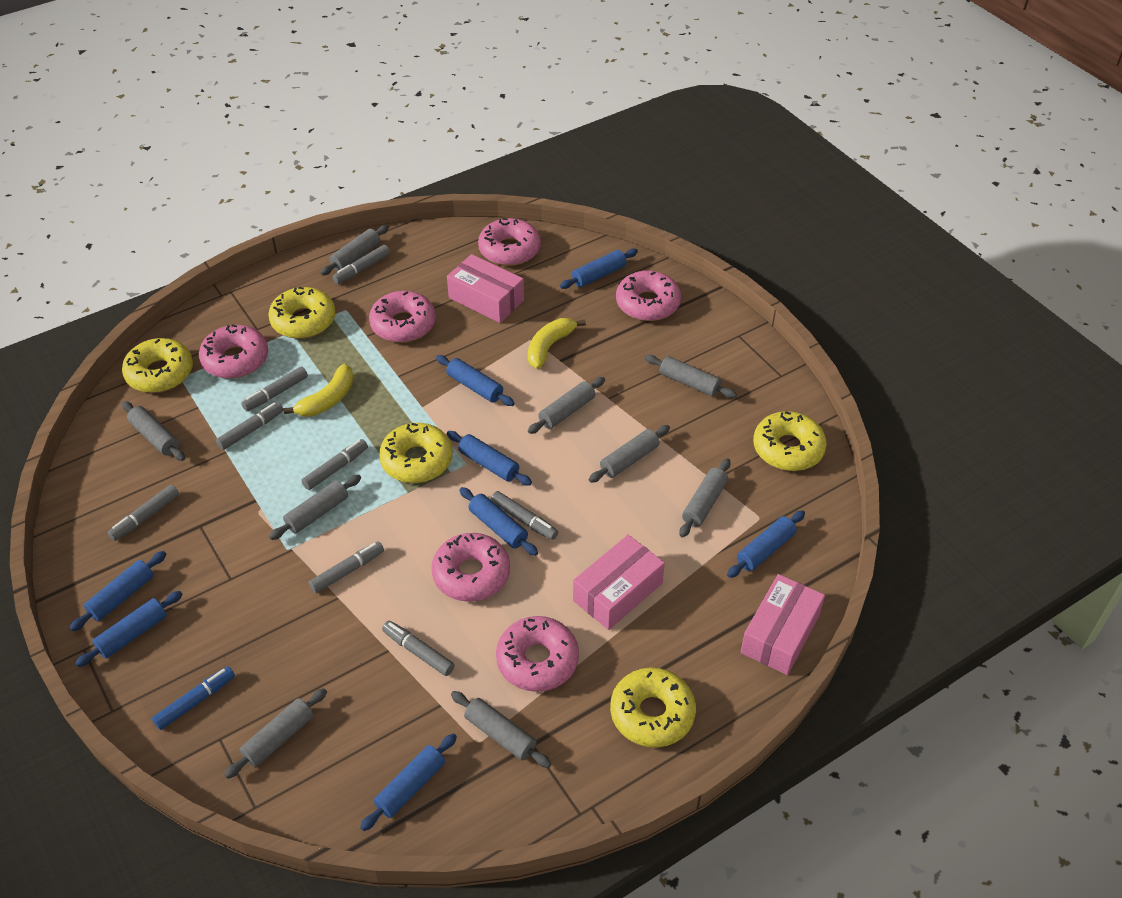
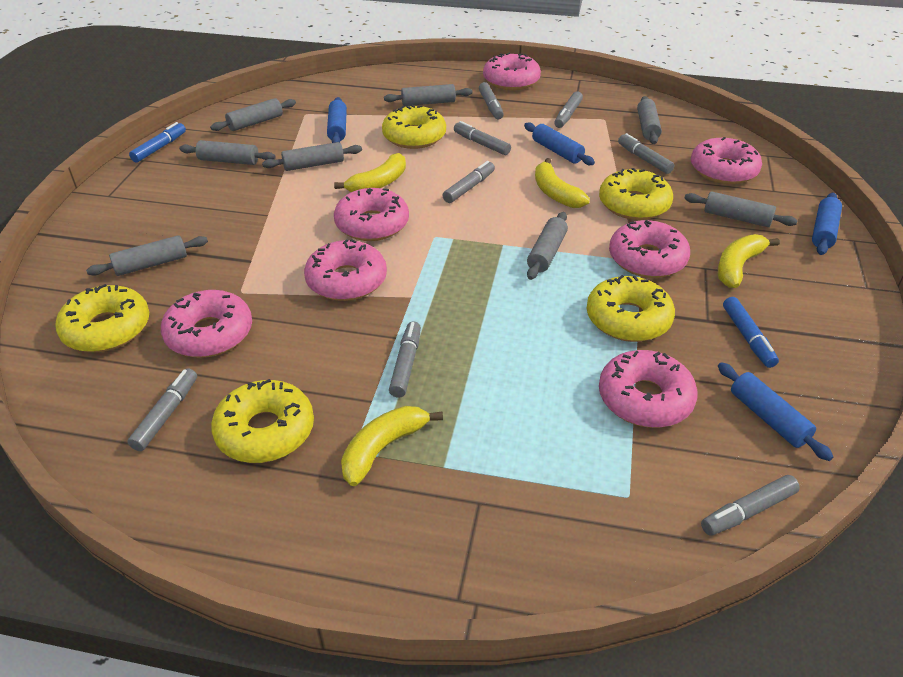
blue marker: [152,666,235,730] = 1 -> [129,122,186,163] [723,297,779,368] = 2
blue rolling pin: [69,551,166,632] [75,591,183,667] [360,733,457,831] [436,355,515,406] [447,431,532,486] [459,487,538,556] [560,249,638,289] [727,510,805,578] = 8 -> [327,97,347,143] [524,123,595,165] [718,362,833,461] [812,193,842,255] = 4
grey rolling pin: [122,401,185,461] [224,688,327,779] [269,475,361,540] [320,225,389,276] [451,691,551,768] [528,377,605,434] [589,425,670,483] [645,355,737,398] [679,458,730,538] = 9 -> [86,235,208,276] [179,140,276,165] [210,98,296,131] [262,142,362,171] [384,84,473,106] [527,212,568,280] [637,96,662,144] [684,192,798,227] = 8
pink box: [447,254,524,323] [573,535,665,630] [741,574,825,675] = 3 -> none = 0
pink donut: [199,324,268,379] [369,291,436,343] [431,533,510,601] [478,218,541,266] [496,616,579,692] [616,271,681,321] = 6 -> [161,290,252,358] [304,239,387,301] [334,188,409,241] [483,53,541,90] [599,350,698,428] [609,220,690,278] [691,137,762,184] = 7
yellow banana: [283,364,354,417] [528,318,586,369] = 2 -> [334,153,406,192] [341,406,443,486] [535,158,590,208] [718,234,780,288] = 4

